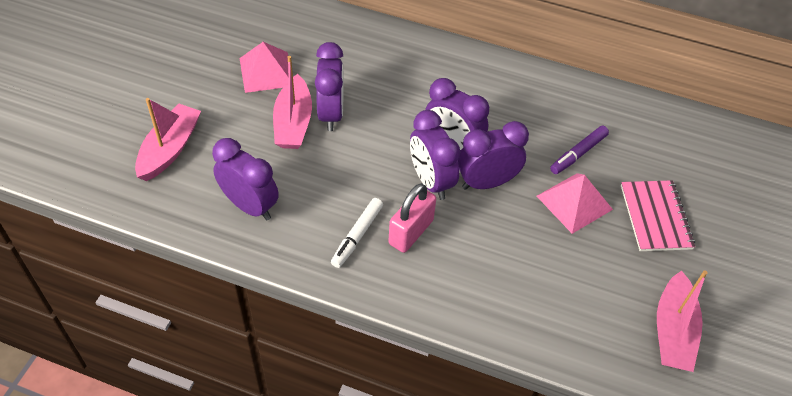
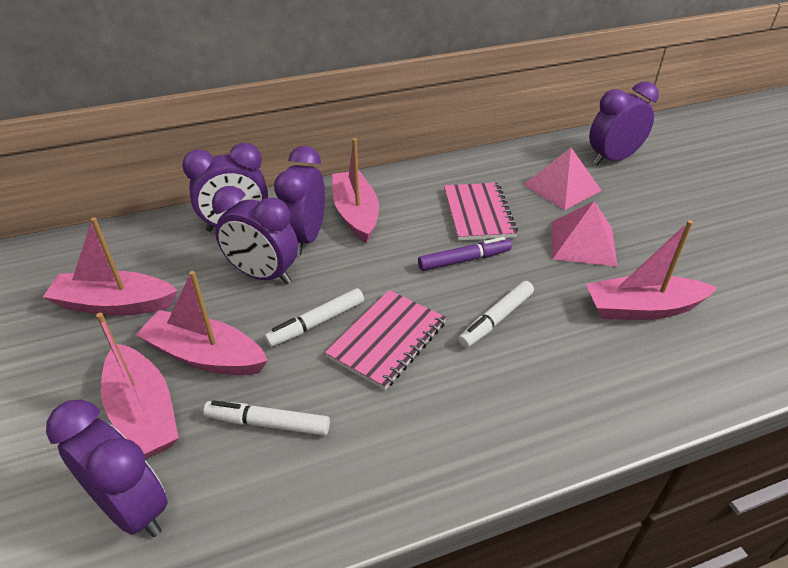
pink boat: [135,98,201,181] [273,56,312,149] [657,270,708,372] = 3 -> [43,217,178,316] [96,313,179,458] [136,271,268,375] [332,138,379,243] [586,220,718,320] = 5
pink notebook: [621,180,695,251] = 1 -> [325,290,446,390] [444,183,518,241] = 2
pink padlock: [388,183,436,253] = 1 -> none = 0
white marker: [331,198,383,268] = 1 -> [203,400,330,436] [264,288,364,347] [458,281,534,348] = 3

